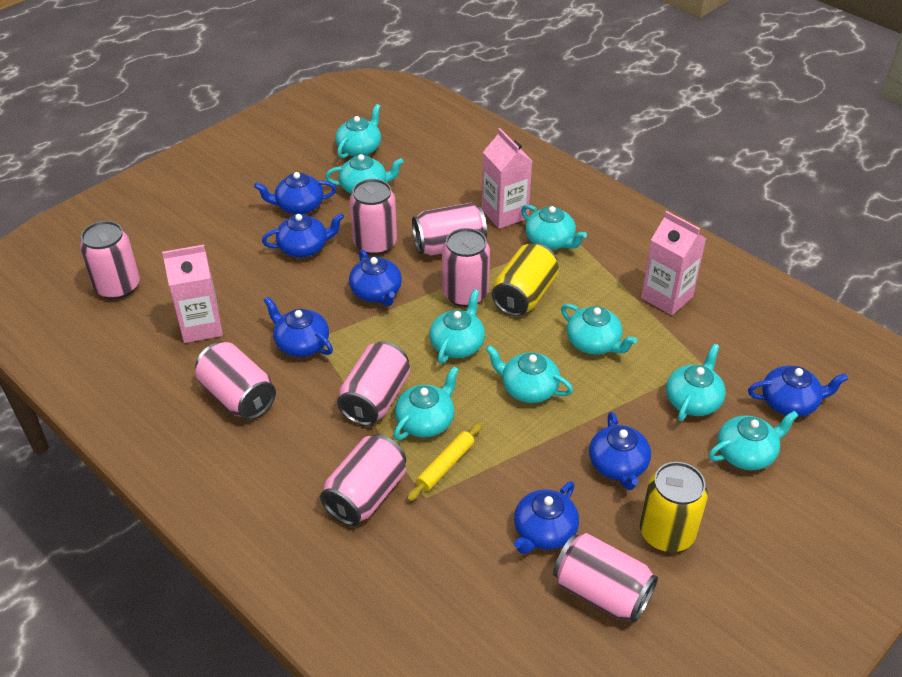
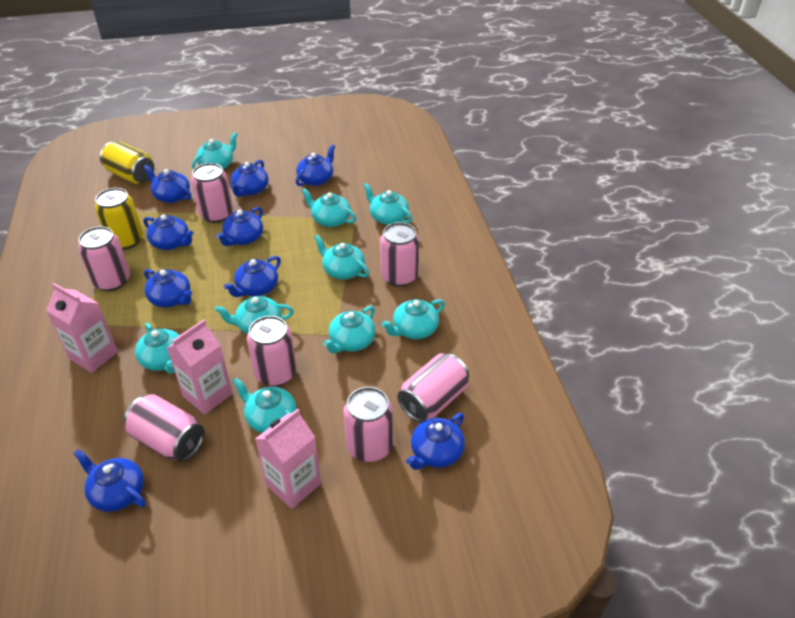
blue teapot: [254,172,336,214] [262,213,344,258] [263,297,333,357] [349,250,402,306] [514,481,579,554] [589,412,651,490] [748,366,848,417] = 7 -> [74,449,146,512] [144,164,191,203] [144,215,193,250] [144,269,192,308] [216,207,263,246] [224,256,281,297] [230,160,269,197] [296,145,335,186] [406,413,465,470] = 9
pink can: [80,221,140,299] [195,342,276,420] [320,434,406,526] [337,342,410,426] [350,179,397,255] [412,202,487,256] [442,228,490,307] [553,533,658,623] = 8 -> [78,226,130,291] [124,394,205,462] [191,163,233,223] [247,316,297,386] [344,387,393,462] [380,222,419,287] [397,353,469,422] = 7
yellow rolling pin: [407,423,482,501] = 1 -> none = 0

